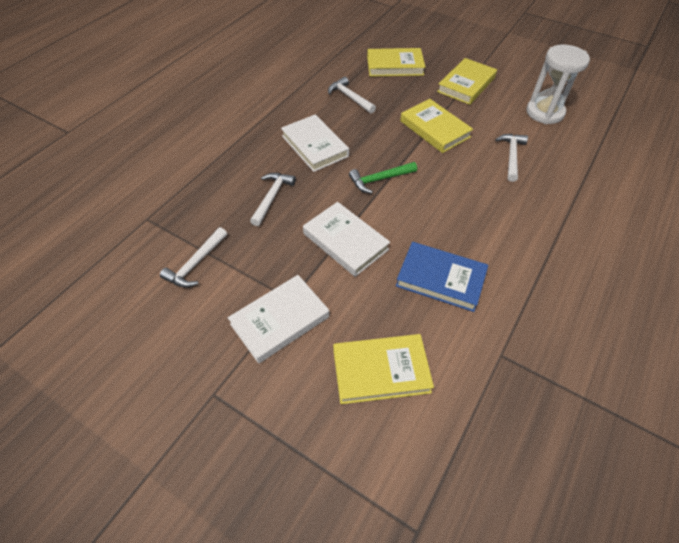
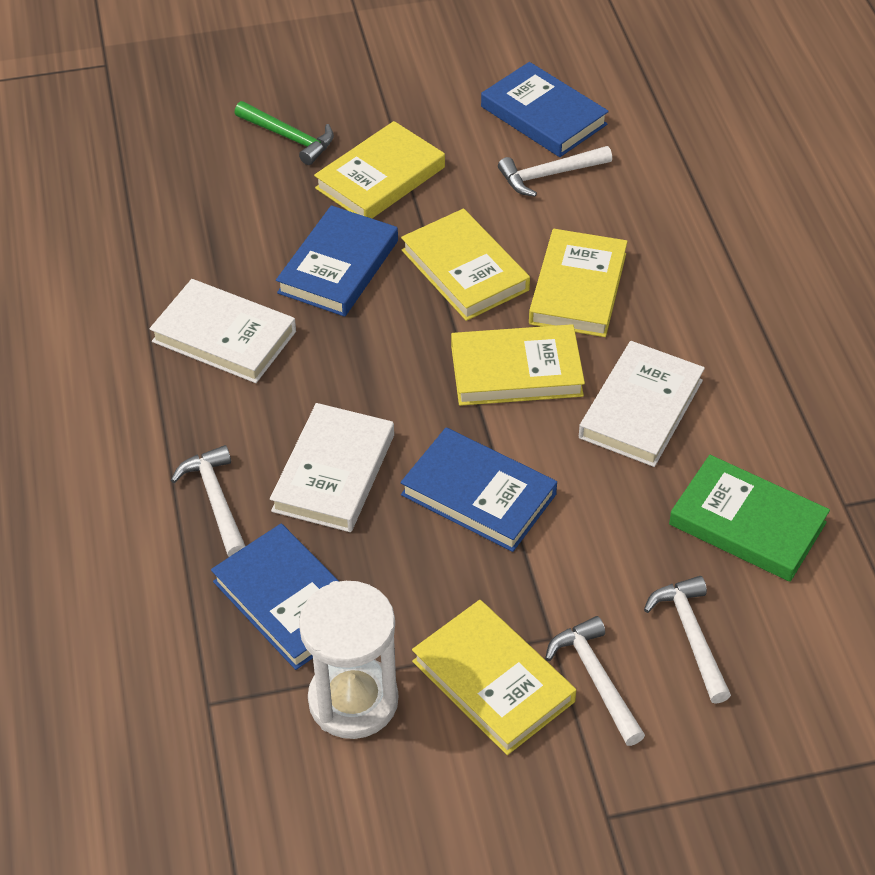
blue book: [396,242,488,312] = 1 -> [211,524,340,670] [276,205,398,317] [400,427,557,552] [481,62,609,157] = 4
green book: none = 0 -> [669,455,830,582] = 1
yellow book: [333,334,434,404] [367,48,425,76] [400,99,473,153] [437,58,497,105] = 4 -> [314,121,445,218] [401,208,530,321] [412,600,576,755] [451,324,585,406] [529,229,628,337] = 5

